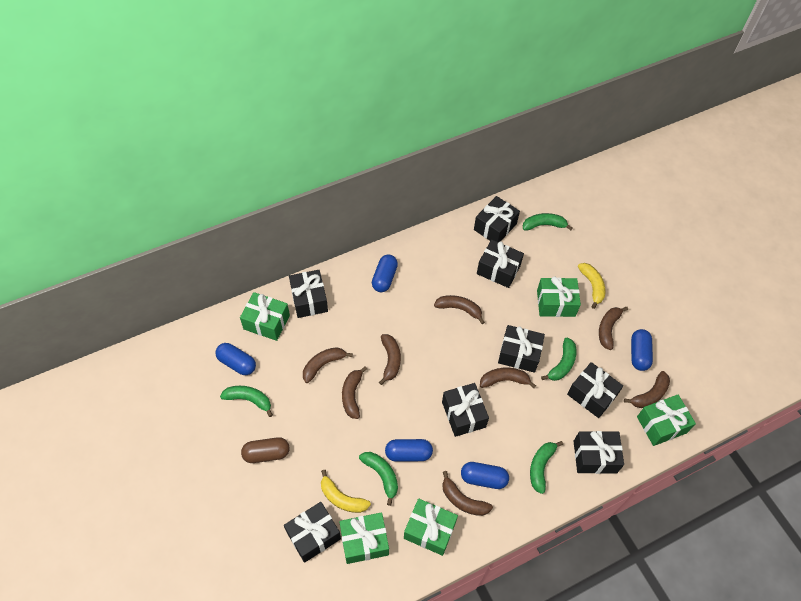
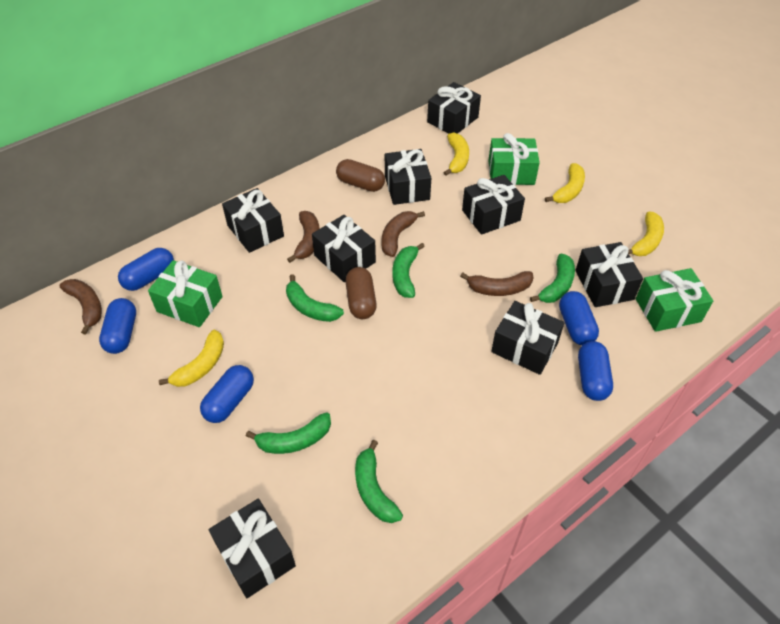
brown banana: [303,347,353,383] [342,366,367,419] [379,334,401,385] [434,295,485,324] [442,471,493,516] [480,368,536,388] [599,307,628,350] [624,371,670,408] = 8 -> [60,279,102,335] [287,211,320,263] [381,211,425,257] [460,271,533,296] = 4
brown capsule: [241,437,290,463] = 1 -> [336,159,385,192] [345,267,377,319] = 2
green gift: [240,292,290,341] [339,512,389,564] [404,499,458,556] [537,276,581,317] [637,395,696,446] = 5 -> [148,260,223,327] [488,133,540,185] [636,268,714,332] = 3
yellow banana: [321,470,371,513] [578,263,605,309] = 2 -> [159,330,224,387] [444,132,469,176] [545,163,585,203] [628,211,664,256] = 4

